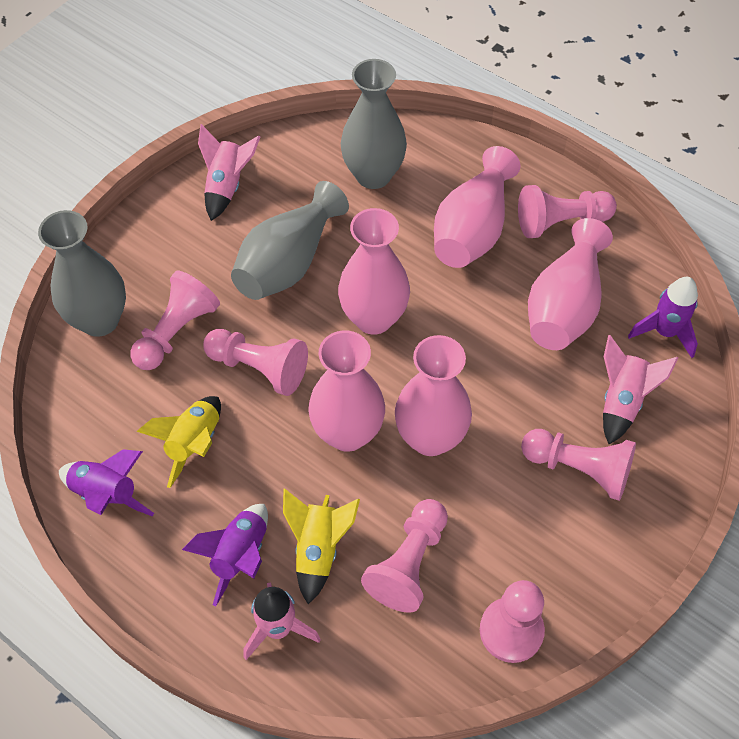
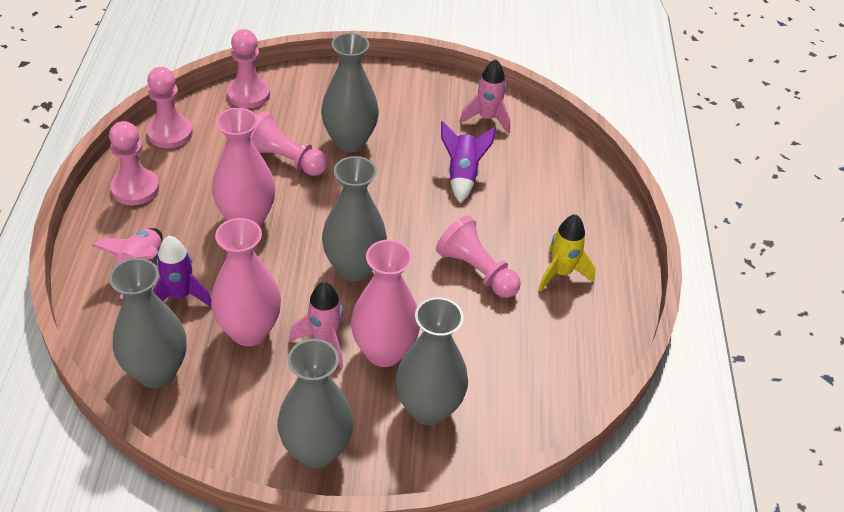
grey vase: [38,210,126,337] [231,181,349,300] [341,59,407,189] = 3 -> [109,258,187,388] [277,339,354,469] [321,33,379,152] [322,156,387,282] [396,297,468,426] = 5
pink pawn: [130,270,220,370] [203,329,308,396] [361,499,448,613] [480,580,545,663] [518,185,617,238] [521,429,636,501] = 6 -> [109,121,159,206] [147,67,193,148] [227,29,270,108] [250,111,328,176] [436,216,521,298] = 5
pink vase: [308,330,385,452] [338,208,410,335] [395,335,472,456] [434,146,521,268] [528,218,613,350] = 5 -> [211,218,281,346] [212,108,275,227] [351,240,420,367] = 3
purple rocket: [59,449,154,517] [182,504,268,606] [628,277,698,358] = 3 -> [153,236,211,307] [441,121,496,203] = 2
yellow rocket: [136,396,221,488] [283,489,360,604] = 2 -> [539,214,596,291] = 1

